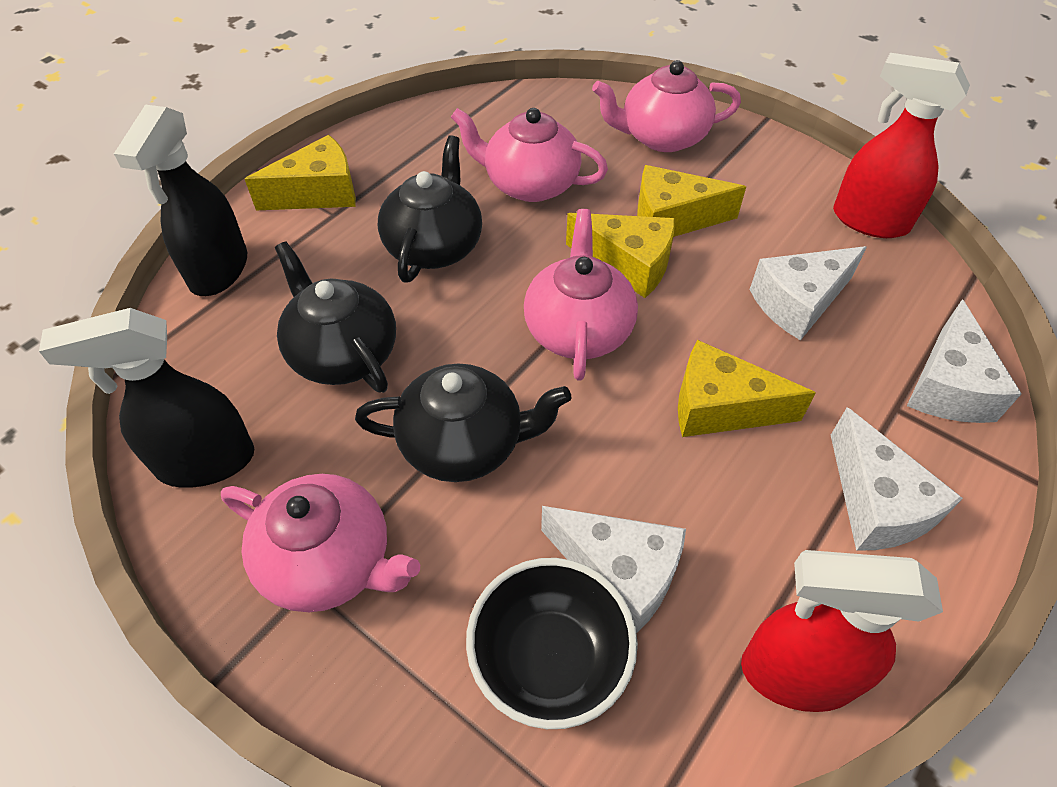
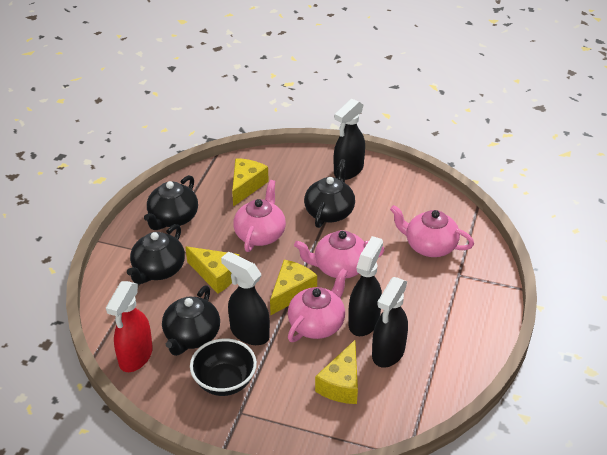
black spray bottle: [39,308,254,488] [114,105,247,296] = 2 -> [221,252,270,345] [334,99,365,180] [349,236,383,336] [372,277,408,367] = 4
black teapot: [275,241,396,393] [355,364,571,482] [378,135,482,283] = 3 -> [127,224,185,284] [144,175,198,230] [162,285,220,356] [304,159,355,228] = 4
red spray bottle: [741,550,943,712] [833,53,970,238] = 2 -> [106,281,153,372] = 1
white cheese: [541,506,686,633] [749,246,867,340] [831,407,963,551] [907,299,1022,423] = 4 -> none = 0

